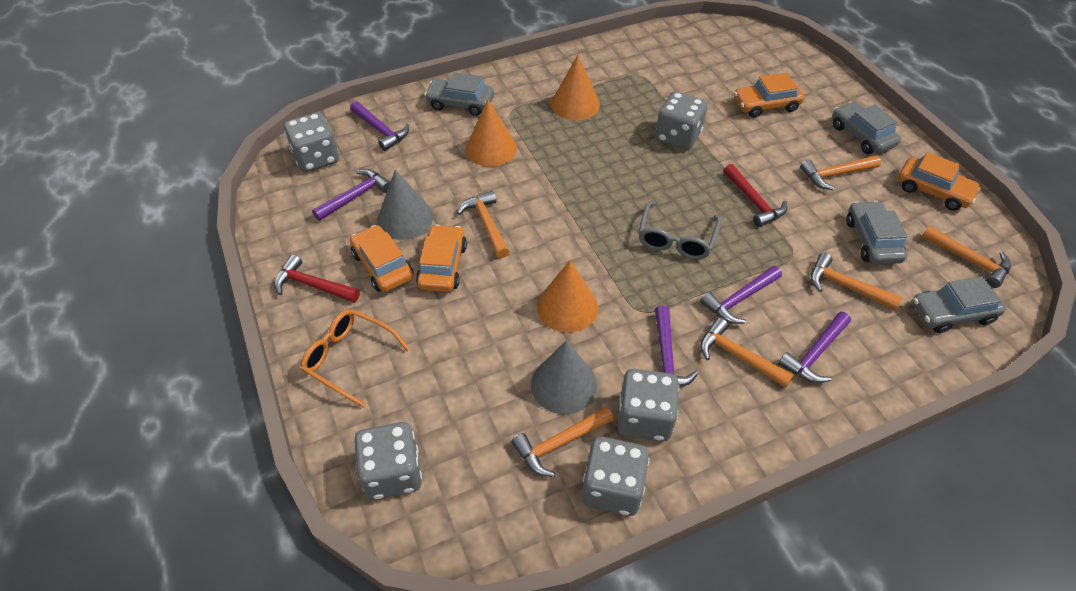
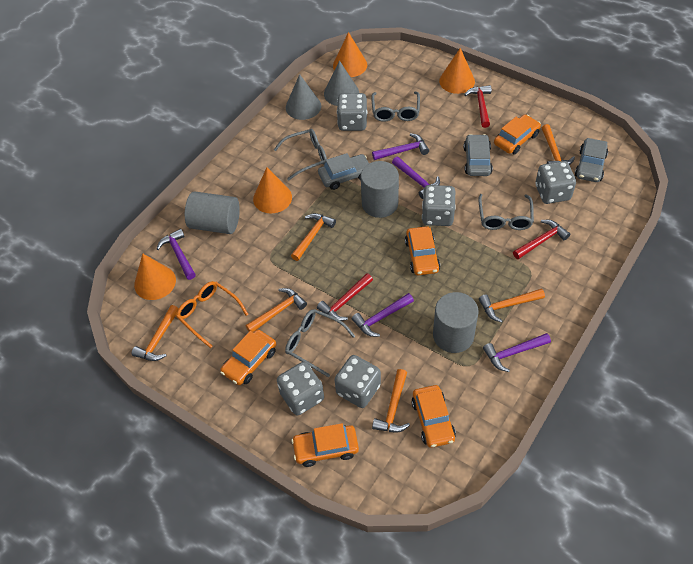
grey car: [425,72,494,116] [832,101,901,154] [846,201,907,265] [912,276,1006,333] = 4 -> [318,153,369,190] [464,134,493,176] [575,138,608,182] = 3
grey cylinder: none = 0 -> [185,191,240,234] [361,161,399,218] [433,292,479,353] = 3
grey glasses: [638,201,721,259] = 1 -> [274,129,327,180] [285,309,355,377] [371,91,420,122] [478,194,534,230] = 4
orange car: [350,225,414,292] [416,225,467,292] [734,73,804,118] [898,152,981,210] = 4 -> [220,329,276,385] [291,423,359,467] [405,226,440,275] [411,385,456,448] [494,114,541,155] = 5
orange cone: [465,99,517,167] [537,260,598,333] [551,55,600,120] = 3 -> [134,253,176,300] [253,167,292,214] [333,32,367,77] [439,48,475,94] = 4
red hammer: [274,255,360,303] [723,164,787,227] = 2 -> [317,273,373,321] [464,85,491,128] [513,220,570,259] = 3

